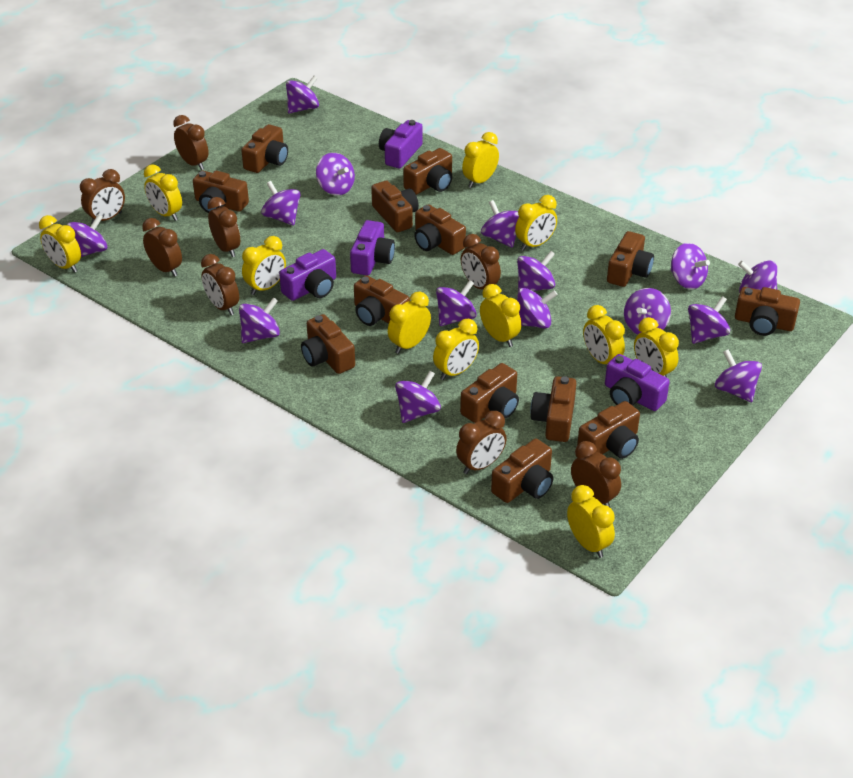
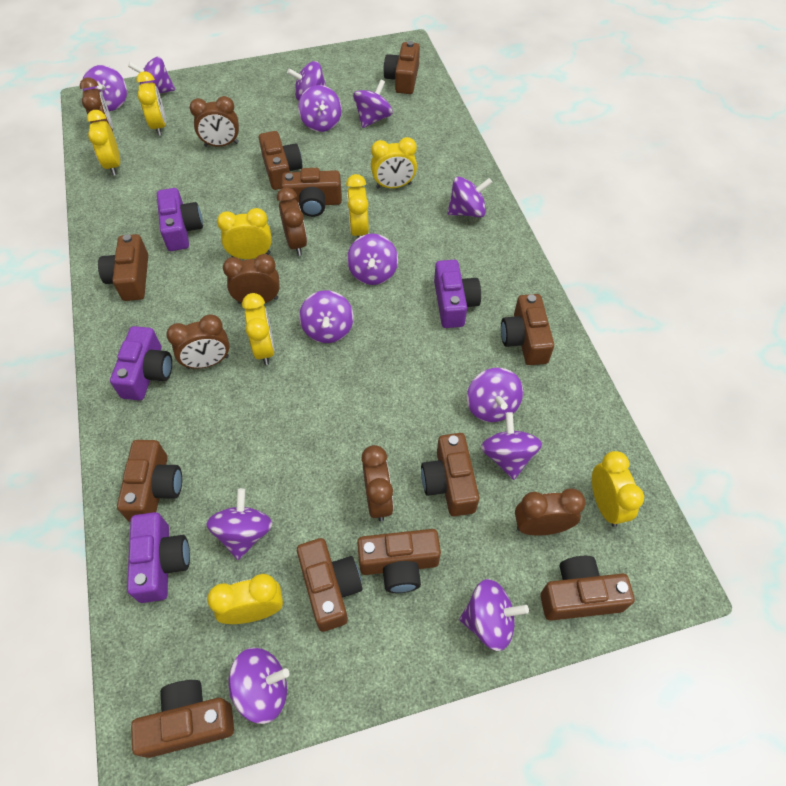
brown camera: [193,171,249,213] [241,124,288,173] [301,314,355,374] [354,275,410,326] [371,181,419,232] [403,148,452,195] [414,204,466,255] [460,363,519,423] [491,439,553,503] [530,376,576,442] [577,401,640,459] [607,231,654,287] [735,287,800,336] = 13 -> [98,234,148,301] [117,440,182,522] [131,680,234,758] [259,131,303,190] [281,168,342,217] [297,538,362,632] [357,529,441,593] [384,41,420,94] [421,433,479,516] [501,294,554,365] [540,556,635,621] = 11
brown clock: [80,169,125,224] [142,218,182,277] [173,115,209,170] [201,254,239,315] [207,197,240,257] [456,411,507,474] [461,234,501,289] [571,441,621,508] = 8 -> [80,78,113,132] [166,314,230,369] [190,96,239,147] [223,254,280,304] [277,187,307,256] [361,445,394,522] [515,488,586,536] = 7
purple spinning top: [67,214,107,257] [239,297,280,343] [261,181,301,226] [286,76,319,113] [316,153,355,196] [395,371,441,423] [436,280,477,326] [481,200,519,248] [517,251,555,292] [517,288,558,329] [624,288,671,335] [671,243,710,289] [688,296,730,344] [715,349,762,402] [738,260,777,293] = 15 -> [82,65,127,111] [128,57,175,93] [206,488,272,560] [229,647,290,724] [287,61,327,102] [298,85,342,132] [299,290,353,343] [347,234,398,285] [353,80,393,128] [447,177,492,217] [459,579,529,651] [467,368,523,422] [481,412,542,480] = 13
yellow clock: [39,215,81,273] [144,164,182,221] [242,236,286,295] [388,291,431,354] [433,319,479,380] [462,132,499,188] [480,284,521,347] [515,195,557,251] [567,485,615,558] [583,305,625,364] [634,317,679,378] = 11 -> [87,110,120,175] [136,71,166,136] [207,574,283,624] [217,208,272,259] [242,293,275,365] [346,174,369,238] [371,137,417,189] [592,451,644,527] = 8

